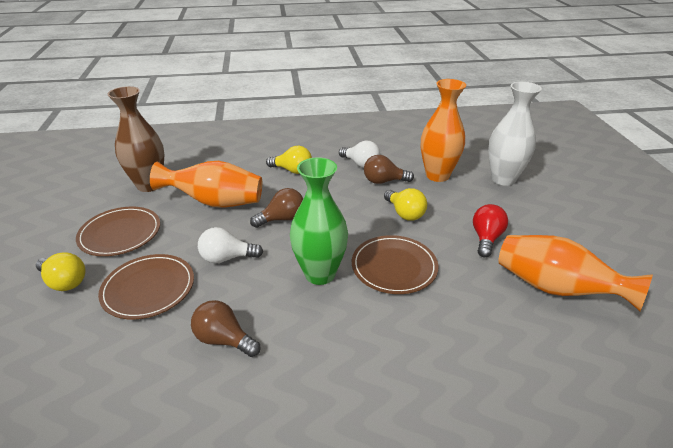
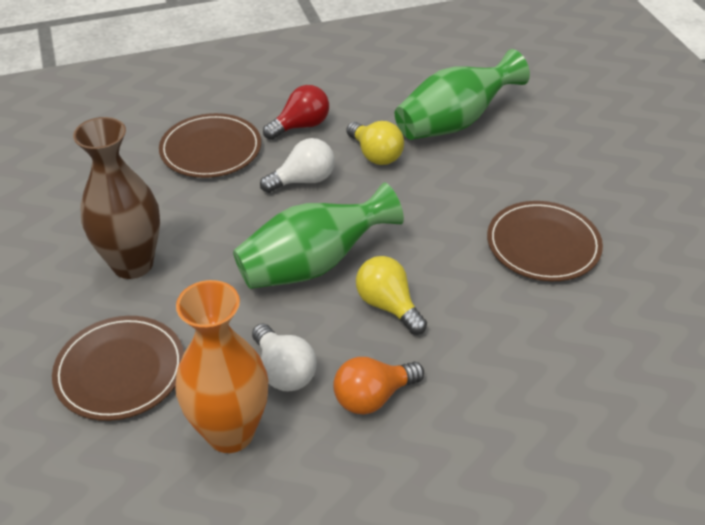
brown light bulb: [191,300,260,357] [250,188,303,228] [364,155,414,184] = 3 -> none = 0
green vase: [290,157,348,285] = 1 -> [233,182,404,289] [395,49,530,140] = 2
orange light bulb: none = 0 -> [333,357,424,415] = 1
orange vase: [150,161,262,208] [421,79,466,182] [498,235,653,311] = 3 -> [175,280,268,453] = 1
white vase: [488,82,542,186] = 1 -> none = 0
yellow light bulb: [36,252,86,291] [266,146,312,174] [384,188,427,221] = 3 -> [346,121,404,165] [356,256,427,335] = 2

